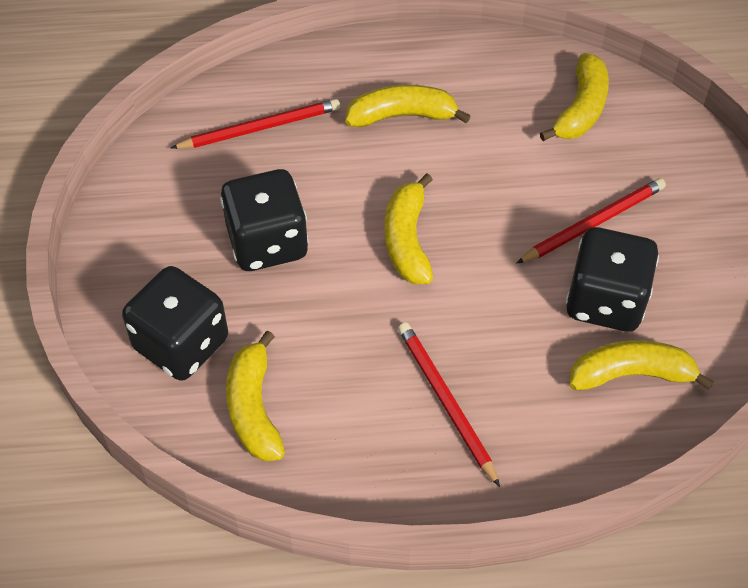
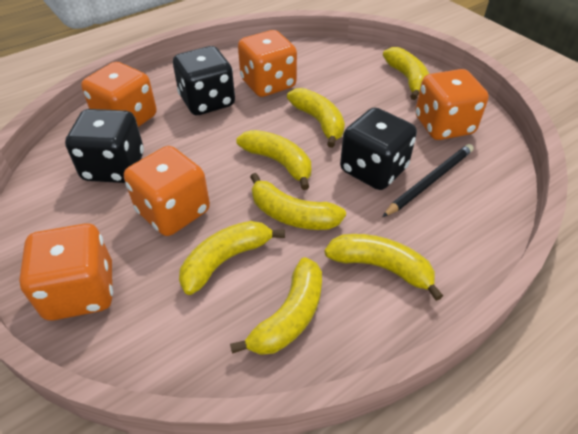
black pencil: none = 0 -> [382,144,474,217] = 1
orange dice: none = 0 -> [19,223,113,321] [81,62,157,127] [124,146,210,236] [238,30,297,97] [415,69,489,140] = 5
red pencil: [171,99,340,149] [398,322,500,487] [516,178,666,264] = 3 -> none = 0
yellow banana: [226,330,285,461] [345,85,471,127] [385,174,433,284] [540,53,609,141] [570,340,714,390] = 5 -> [179,221,285,295] [230,257,322,355] [236,130,311,190] [250,173,346,230] [287,88,345,148] [324,234,443,301] [383,47,429,100] = 7

